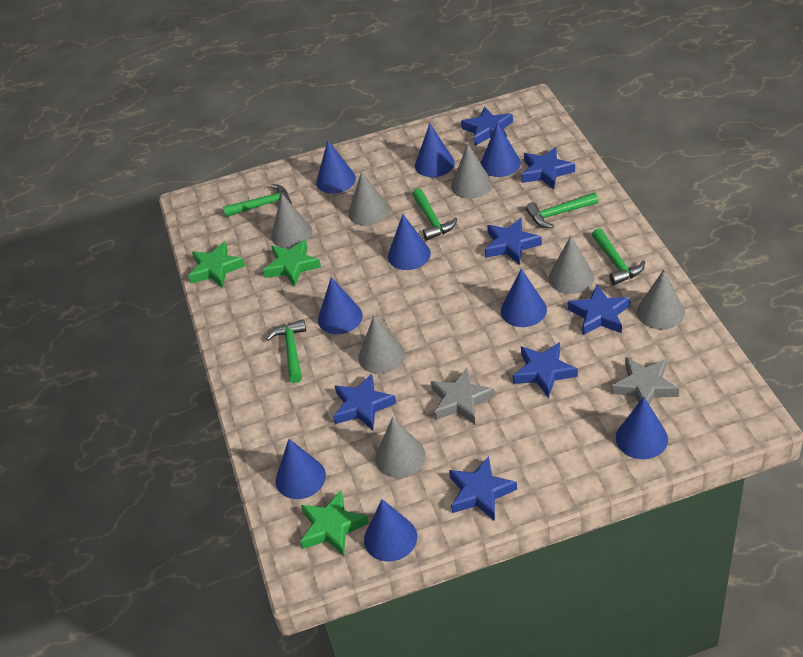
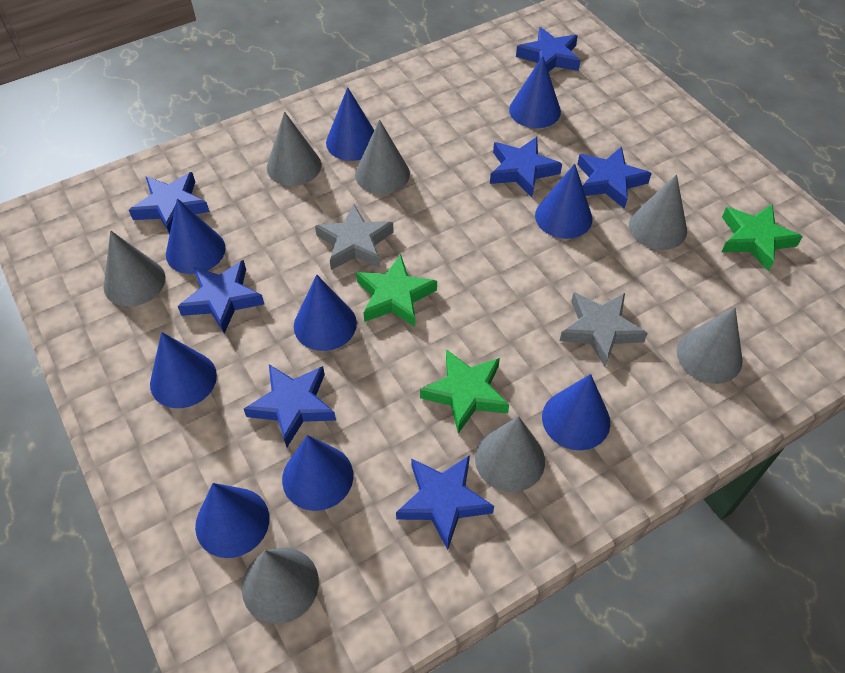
green hammer: [223,184,292,217] [266,319,306,383] [412,188,457,240] [526,192,598,228] [592,228,645,285] = 5 -> none = 0

